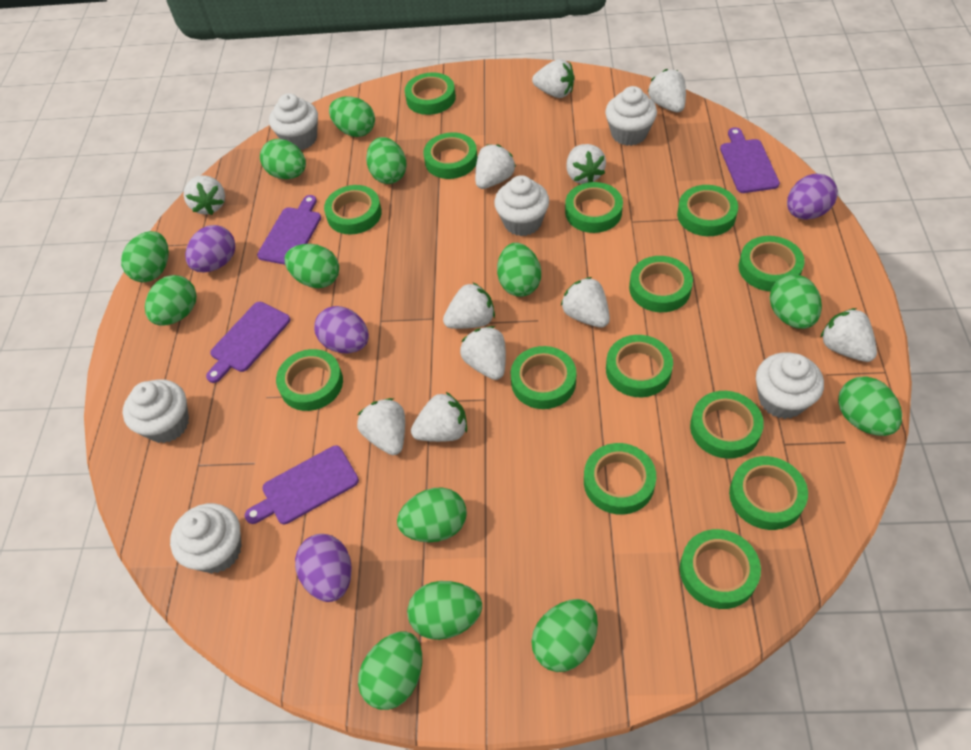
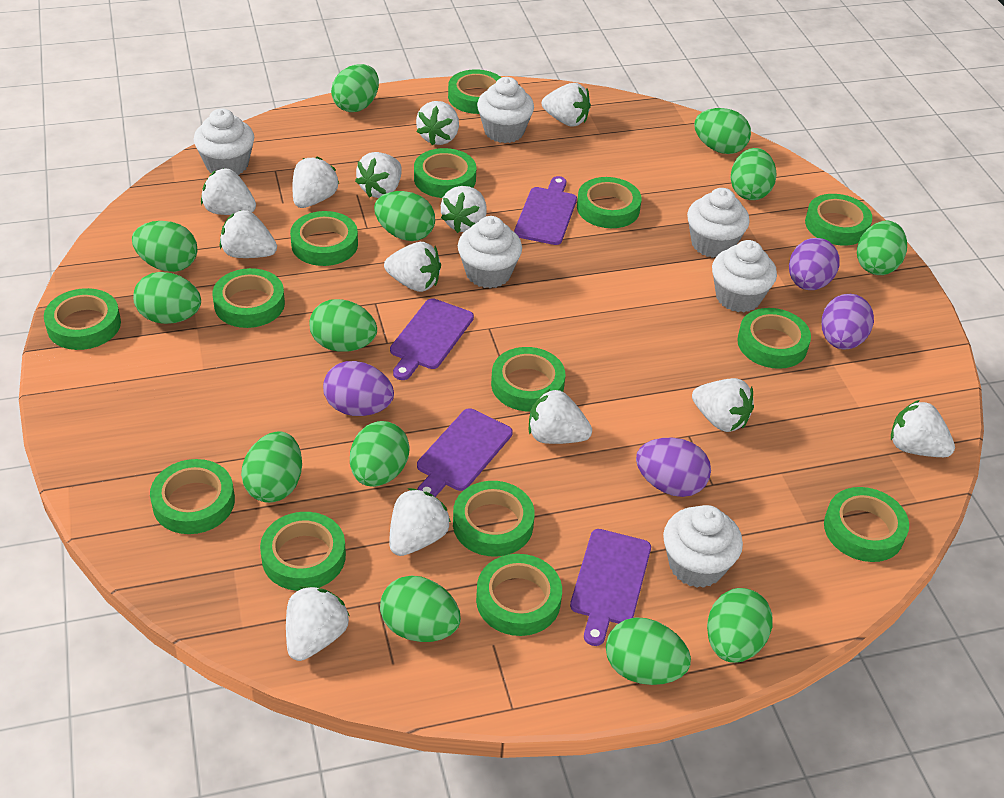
white strawberry: [183,175,225,215] [357,398,405,455] [411,392,467,442] [443,283,495,329] [460,326,506,380] [475,144,516,189] [532,59,575,98] [561,277,610,328] [566,144,606,184] [647,69,686,112] [820,308,877,362] = 11 -> [201,168,256,215] [220,210,277,258] [286,586,349,661] [292,157,339,208] [355,152,402,198] [384,242,441,292] [389,488,451,556] [416,101,459,146] [441,186,487,233] [529,389,592,444] [542,83,591,127] [692,378,754,432] [891,400,955,457] = 13

